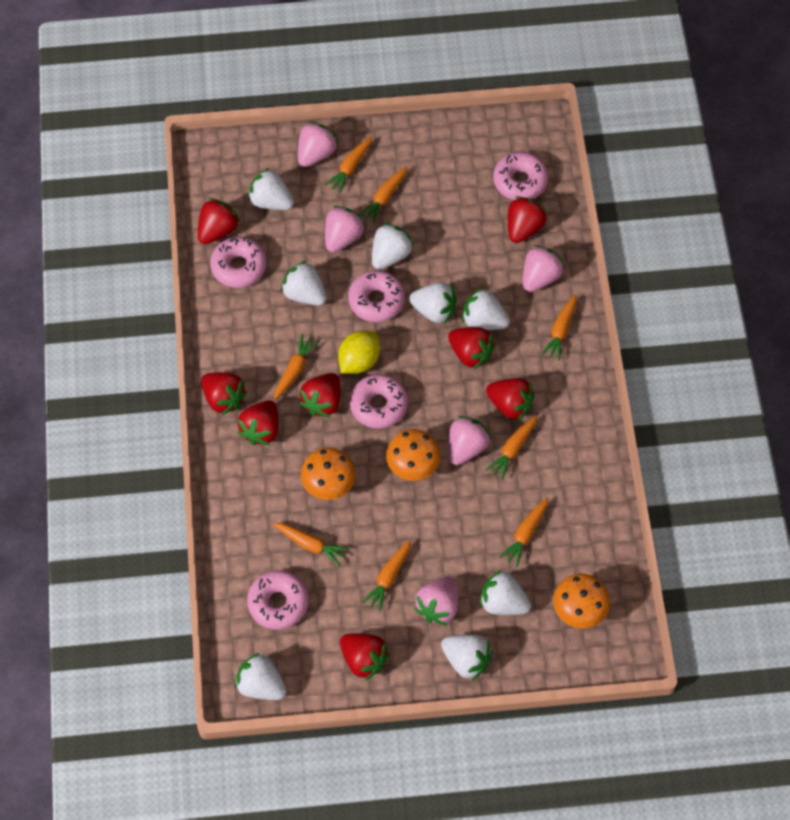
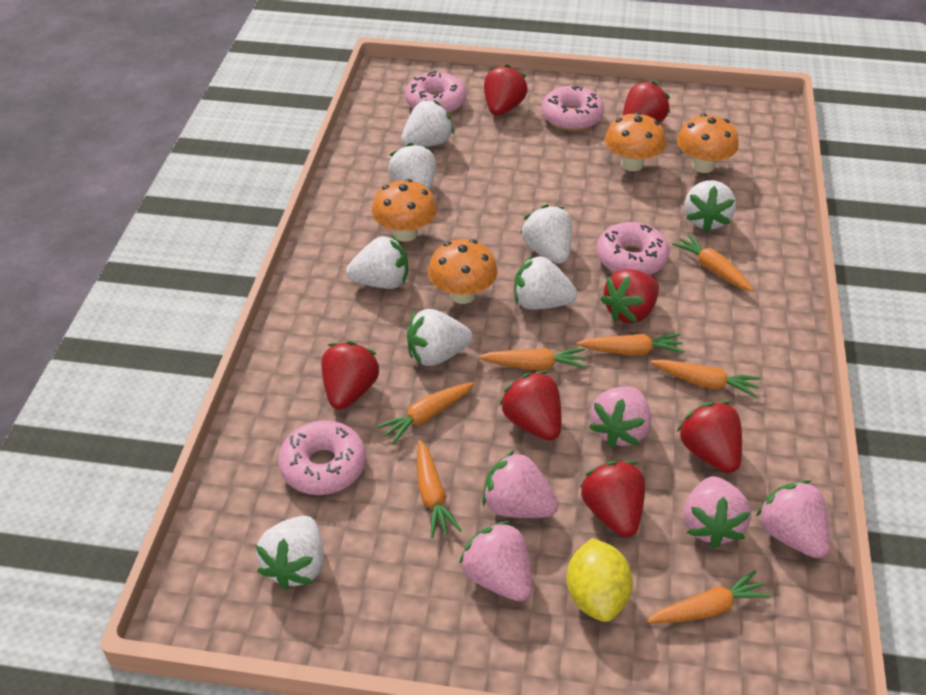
orange carrot: [273,522,349,566] [274,334,319,400] [325,136,372,193] [358,166,407,223] [362,540,411,612] [486,415,537,480] [500,497,548,567] [541,294,576,360] = 8 -> [376,382,474,444] [417,440,462,538] [479,348,587,370] [577,333,685,355] [646,570,772,623] [650,359,761,398] [672,234,754,292] = 7
orange mushroom: [301,448,356,500] [386,429,441,481] [553,574,610,628] = 3 -> [372,179,437,242] [428,239,498,304] [605,112,666,171] [677,114,739,173] = 4
pink donut: [210,237,267,288] [247,570,309,630] [348,270,405,322] [350,374,408,429] [493,152,548,200] = 5 -> [278,420,366,495] [405,71,467,114] [541,86,604,131] [596,222,670,275] = 4
red strawberry: [198,198,240,244] [201,372,247,415] [237,400,279,445] [299,373,340,417] [340,633,390,680] [448,327,495,369] [486,378,535,420] [508,196,547,243] = 8 -> [321,341,380,410] [484,64,528,116] [499,371,561,441] [580,461,645,537] [600,269,659,323] [623,81,670,123] [677,401,742,473] = 7

